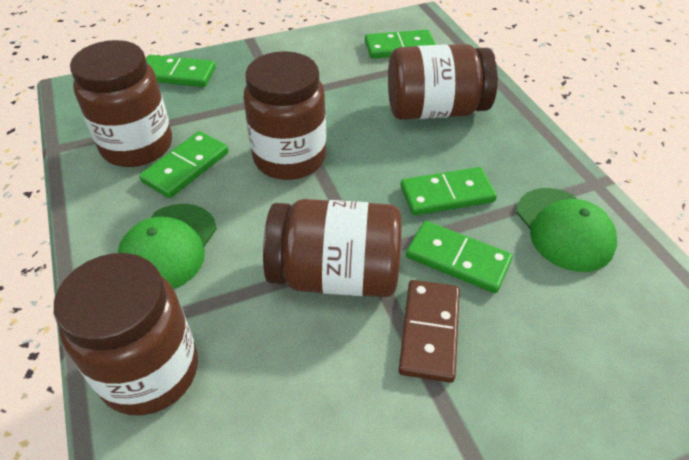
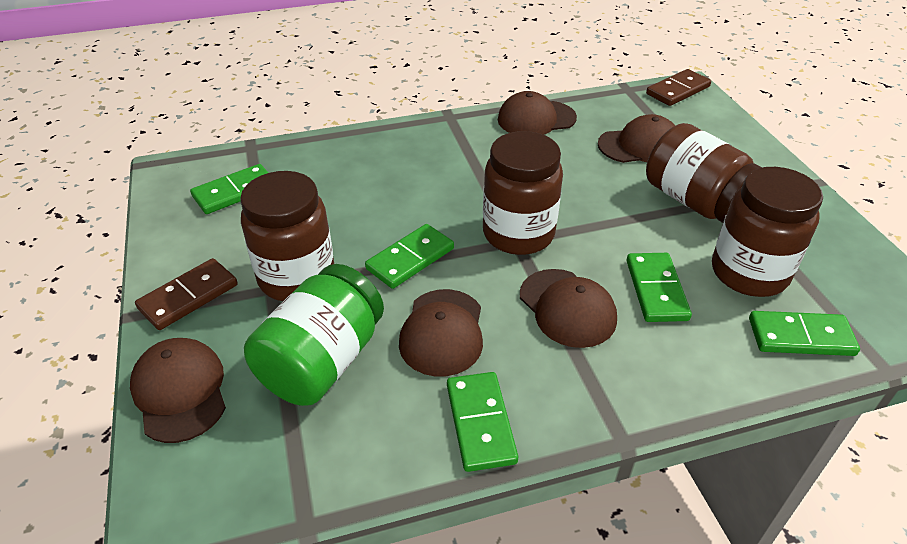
brown cap: none = 0 -> [130,338,226,443] [399,289,483,376] [498,91,577,135] [520,269,617,348] [598,114,675,163] = 5
brown domino: [398,280,460,383] = 1 -> [135,258,238,330] [646,69,711,106] = 2
brown jar: [54,253,198,415] [70,40,172,167] [244,51,326,180] [263,199,402,297] [388,44,498,120] = 5 -> [240,171,334,301] [483,131,563,255] [646,123,762,223] [712,167,823,297] = 4
green cap: [118,204,217,289] [516,188,617,272] = 2 -> none = 0
green jar: none = 0 -> [244,264,384,406] = 1

